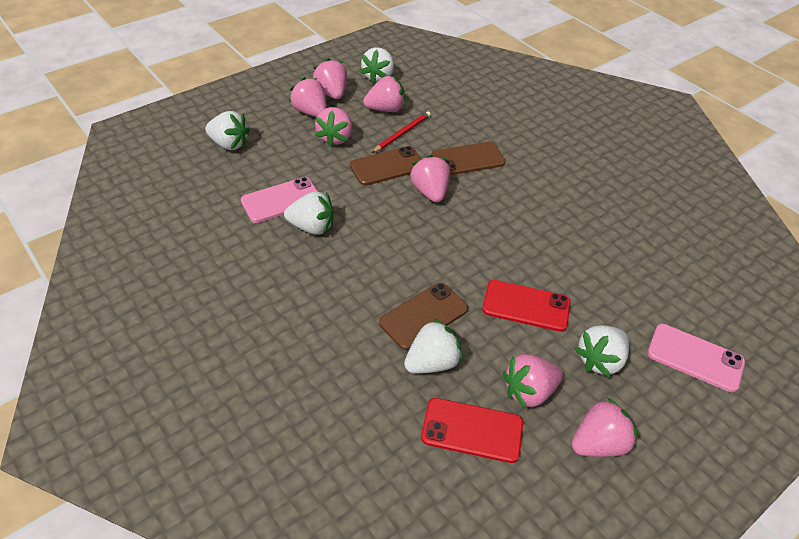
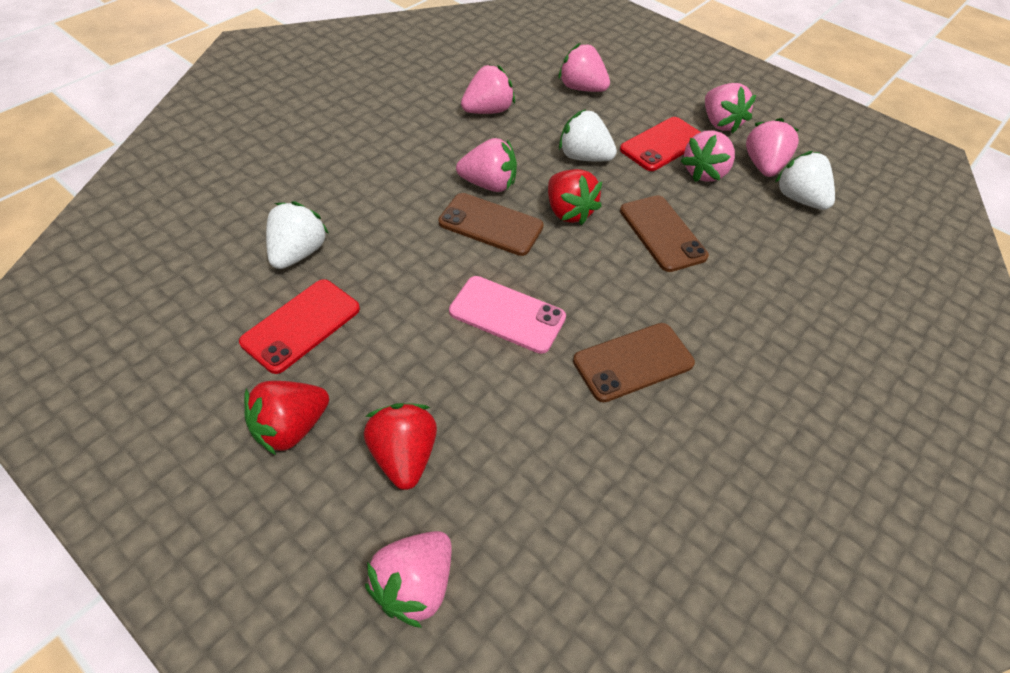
pink phone: [241,177,318,223] [647,324,745,392] = 2 -> [449,276,566,354] = 1
red pencil: [372,111,431,153] = 1 -> none = 0
red strawberry: none = 0 -> [244,381,329,455] [364,403,437,490] [548,169,602,225] = 3
white strawberry: [205,111,250,150] [284,191,334,235] [360,47,394,84] [404,319,463,373] [575,325,629,377] = 5 -> [266,201,329,269] [559,109,617,162] [775,151,835,210] = 3

